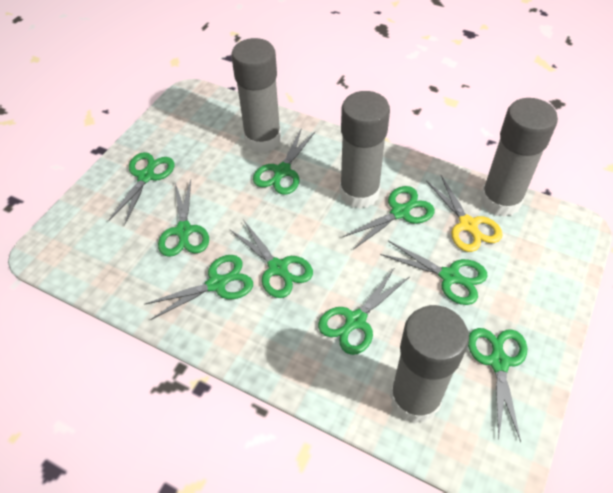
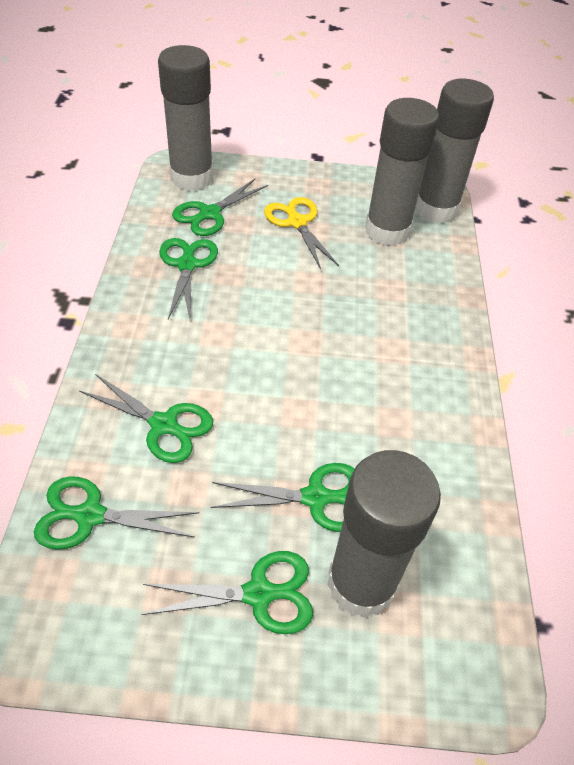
green scissors: [108,152,175,226] [144,255,253,320] [158,180,209,257] [229,220,313,298] [253,128,315,195] [318,267,409,355] [343,186,435,250] [380,241,488,305] [468,328,527,442] = 9 -> [34,476,199,550] [79,374,213,463] [141,551,313,634] [159,238,218,319] [172,178,268,236] [211,463,354,532] = 6

